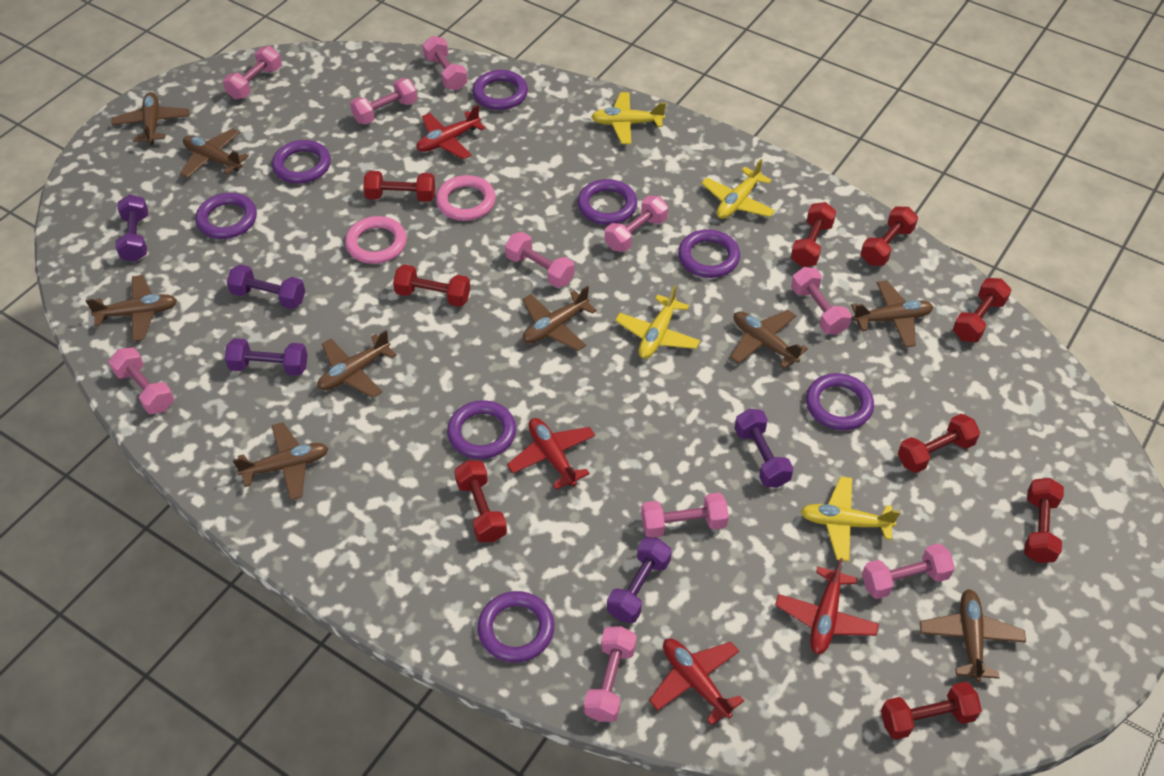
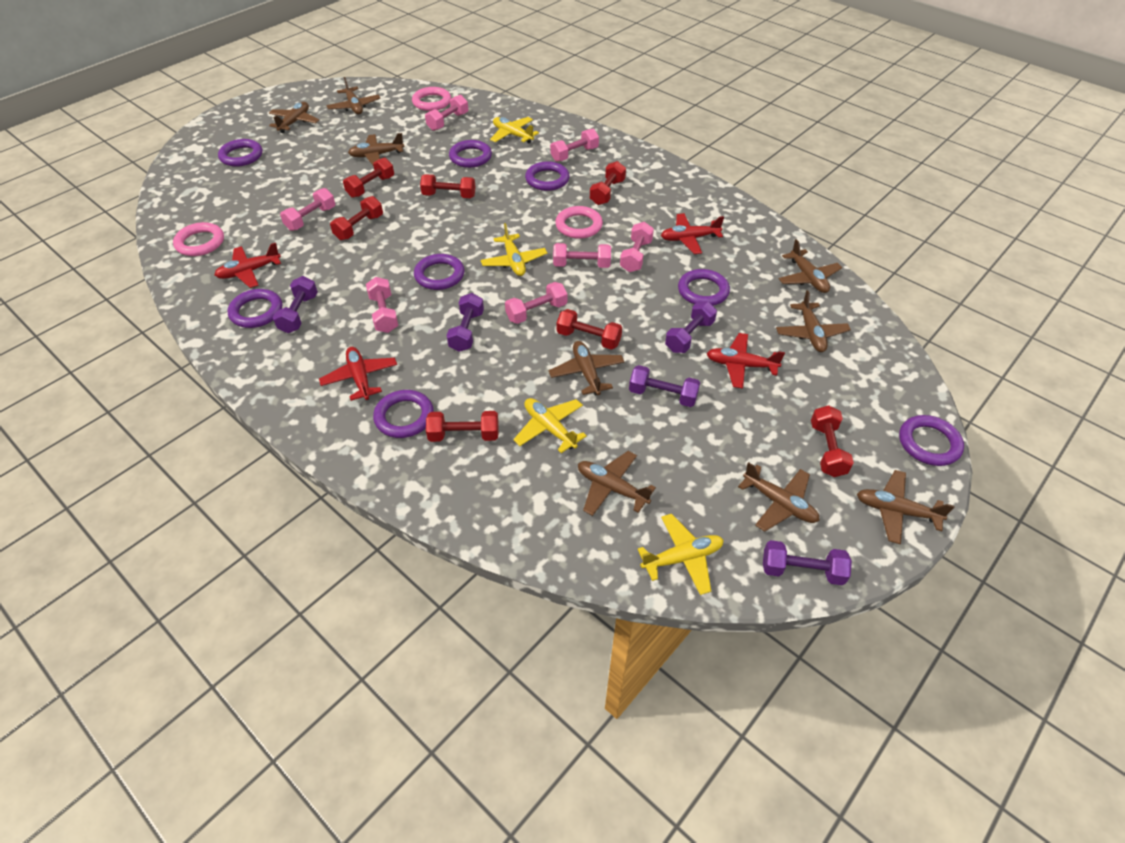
pink dumbbell: [109,347,174,414] [223,46,282,99] [350,78,417,124] [423,36,468,90] [505,232,574,288] [584,626,637,722] [605,195,668,252] [641,493,729,538] [791,267,851,335] [862,543,955,599] = 10 -> [280,188,335,231] [366,277,399,333] [425,95,468,131] [505,282,567,324] [550,129,599,162] [553,243,611,268] [620,222,654,272] = 7
pink ring: [345,216,407,264] [436,175,496,221] = 2 -> [173,222,224,256] [412,87,451,111] [555,206,603,239] = 3
red dumbbell: [363,171,435,202] [393,264,470,307] [454,460,507,542] [791,202,836,267] [861,207,918,266] [881,682,982,740] [898,414,980,473] [953,278,1011,342] [1024,478,1064,563] = 9 -> [330,196,383,240] [343,158,394,198] [420,174,476,198] [426,411,499,442] [557,309,622,350] [590,161,626,205] [811,405,854,477] = 7

